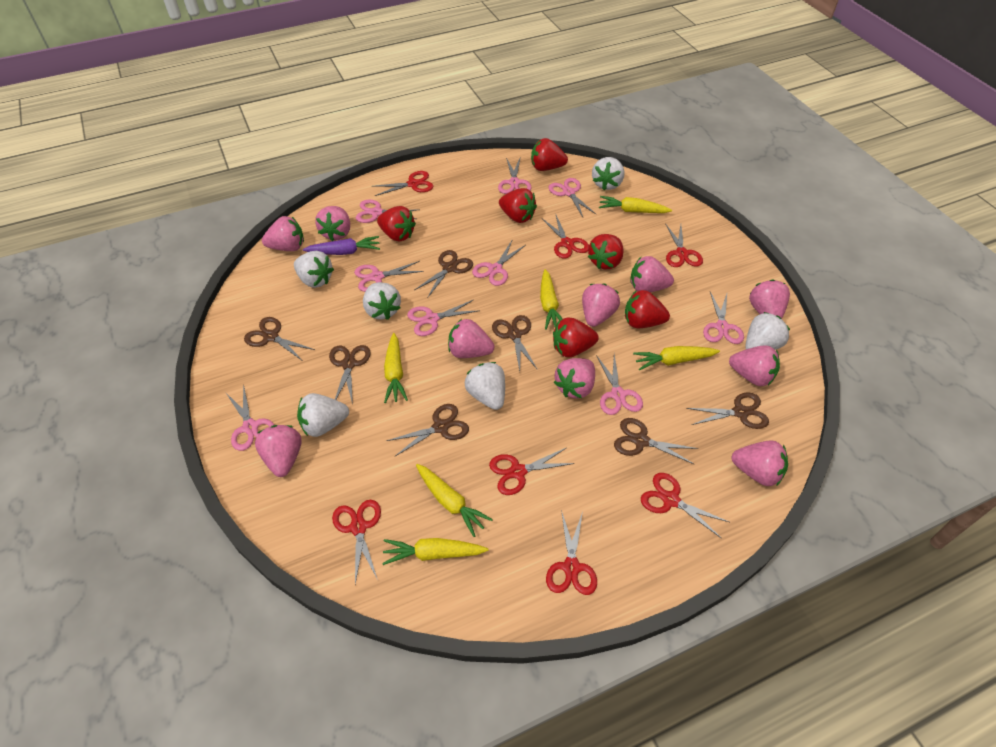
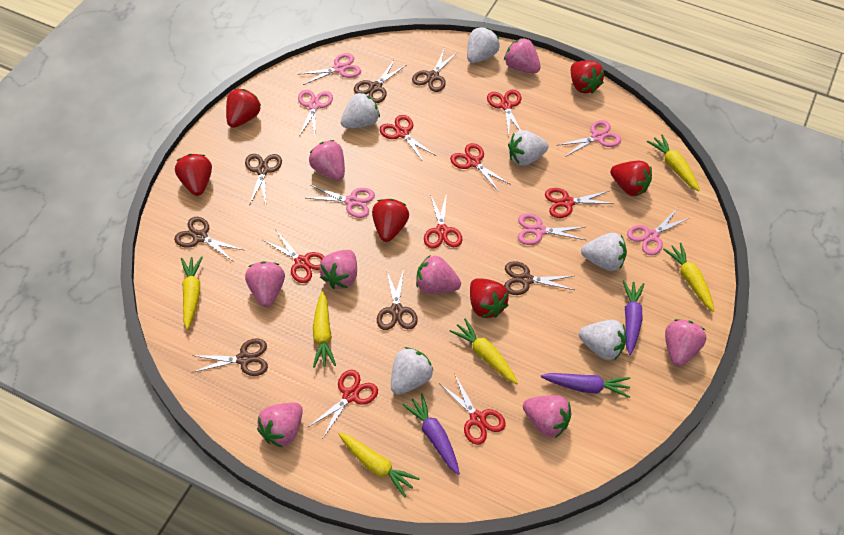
pink scissors: [226,384,275,451] [354,261,424,292] [356,200,420,223] [407,300,480,336] [472,241,526,286] [498,158,532,194] [548,178,596,217] [596,354,643,415] [703,292,744,344] = 9 -> [297,53,361,85] [298,90,333,137] [307,185,375,218] [518,213,585,245] [556,120,621,157] [627,208,691,255] = 6
pink strawberry: [255,425,302,477] [262,216,304,251] [315,206,350,241] [448,319,495,358] [554,358,595,399] [582,284,620,327] [630,256,674,292] [729,345,780,386] [732,440,788,486] [749,280,790,319] = 10 -> [245,261,285,307] [257,403,303,448] [309,140,345,181] [319,250,357,289] [416,255,461,294] [504,38,541,73] [523,395,572,438] [665,319,706,366] = 8
purple carrot: [303,236,380,255] = 1 -> [402,394,460,475] [541,373,630,398] [623,280,645,355] = 3
red scissors: [332,500,381,584] [371,171,434,196] [489,448,575,495] [542,213,589,259] [546,510,597,595] [641,473,729,538] [665,223,703,267] = 7 -> [263,229,325,283] [308,370,378,438] [380,115,436,163] [424,193,462,248] [440,375,506,445] [450,143,511,192] [487,90,521,138] [545,188,611,218] = 8

